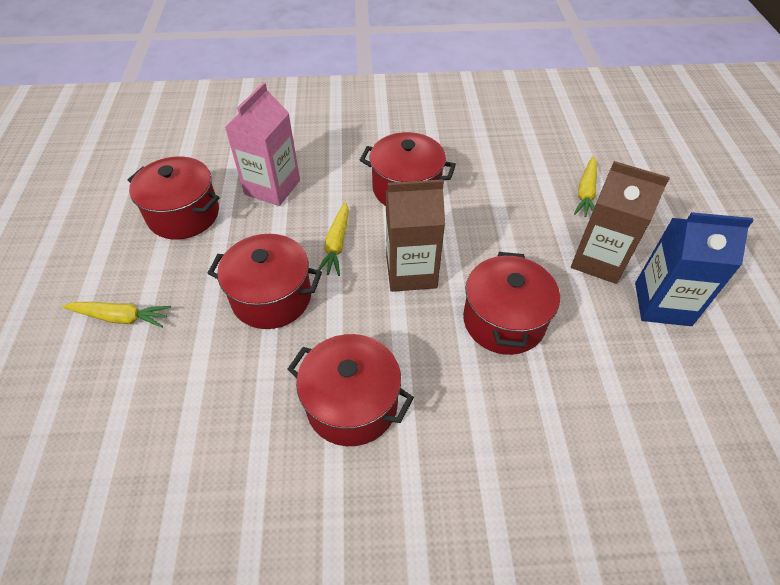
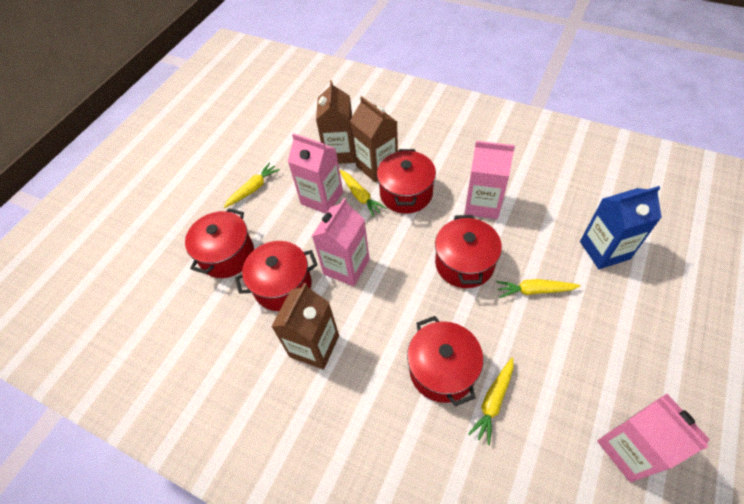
brown carton: [386,179,445,292] [571,161,670,284] = 2 -> [271,283,339,370] [316,80,355,164] [350,96,398,182] = 3
pink carton: [225,82,300,206] = 1 -> [288,133,343,214] [312,198,370,287] [464,141,515,219] [597,394,710,482] = 4
yellow carrot: [62,302,171,328] [318,202,349,276] [574,156,597,217] = 3 -> [224,162,280,208] [340,170,386,217] [468,358,514,445] [496,279,581,298] = 4

